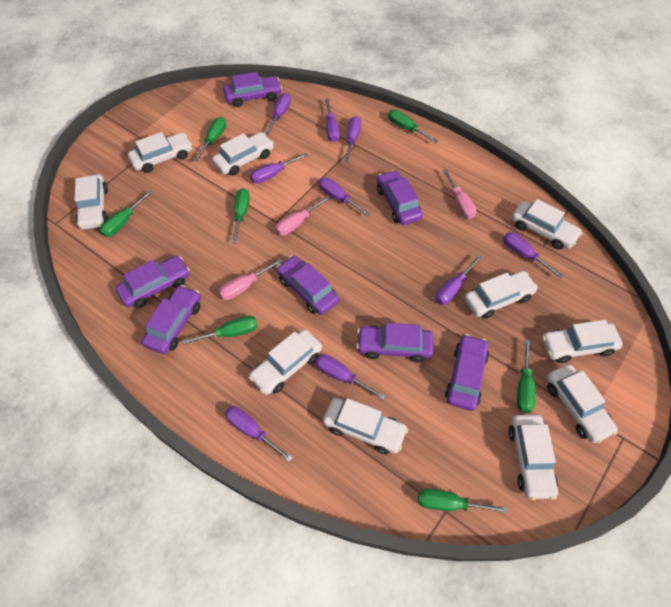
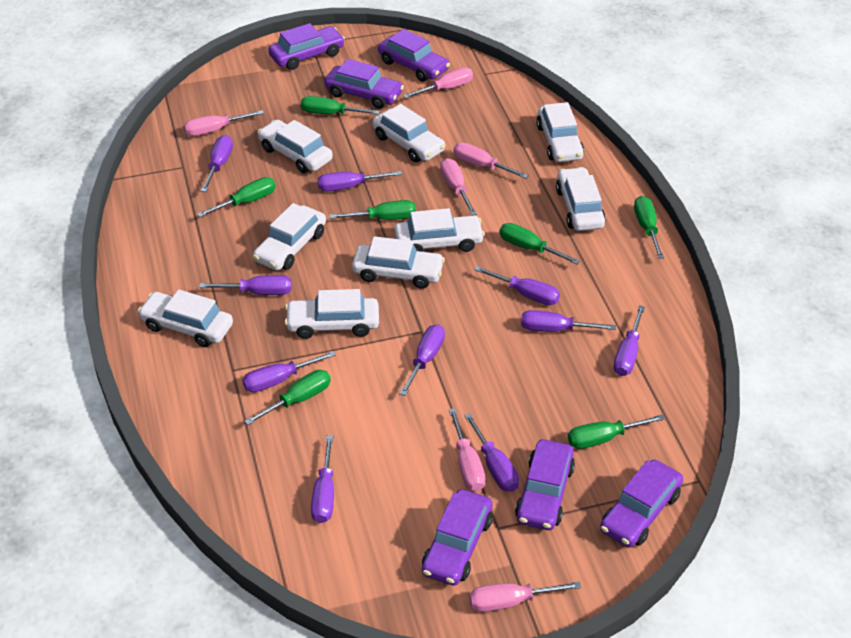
pink screwdriver: [219,259,282,300] [275,196,330,235] [443,169,476,219] = 3 -> [184,110,264,136] [403,67,473,98] [440,158,477,216] [449,408,485,491] [453,143,529,179] [470,581,581,612] = 6
purple car: [116,256,190,308] [142,285,201,354] [223,72,282,107] [276,255,339,315] [356,323,434,362] [377,170,423,225] [445,334,489,411] = 7 -> [268,23,345,70] [324,59,404,109] [378,29,450,82] [422,489,493,586] [515,439,575,530] [600,460,683,548] = 6
purple screwdriver: [225,406,293,462] [250,153,308,183] [265,93,291,135] [315,354,386,400] [319,177,370,216] [325,98,340,142] [344,116,361,162] [436,255,482,305] [503,232,564,278] = 9 -> [199,275,292,295] [201,135,233,192] [242,351,336,392] [311,435,334,523] [318,171,402,192] [399,324,445,396] [464,413,519,492] [474,266,560,305] [521,310,616,332] [614,305,645,376] = 10
white car: [75,174,108,230] [128,132,192,173] [212,132,274,176] [248,329,322,395] [323,398,408,454] [464,271,538,319] [508,414,558,500] [512,199,583,250] [542,320,623,363] [547,364,618,443] = 10 -> [138,289,233,347] [253,203,326,270] [258,120,333,173] [285,289,379,339] [352,236,445,289] [372,104,446,162] [394,208,485,252] [536,102,584,162] [556,167,606,231] = 9

